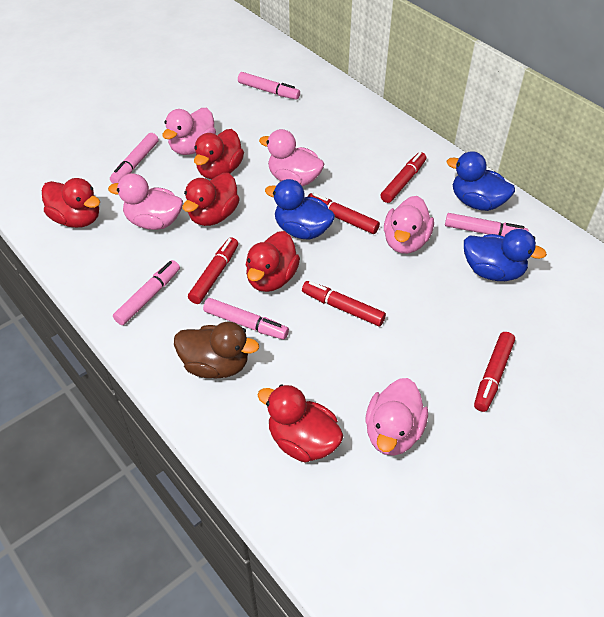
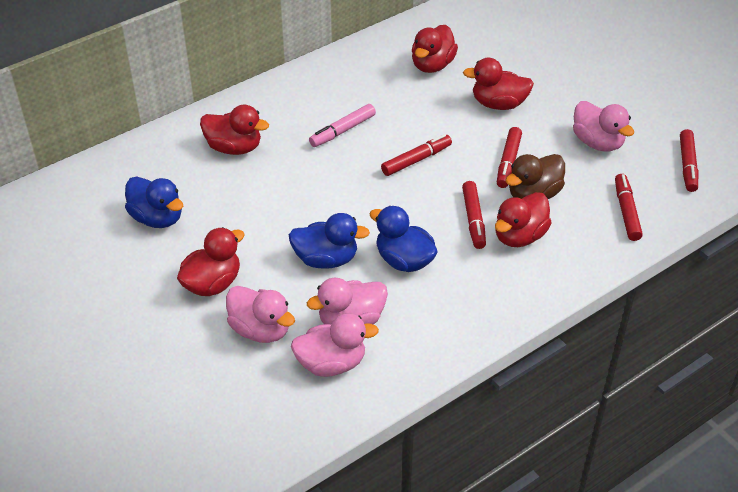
pink duck: [108,173,183,230] [162,108,216,155] [259,129,324,186] [365,378,428,456] [384,196,434,254] = 5 -> [226,286,295,343] [291,313,379,377] [307,278,388,324] [573,101,634,152] = 4
pink marker: [110,133,159,184] [113,260,180,325] [203,298,289,340] [238,72,300,100] [445,213,529,236] = 5 -> [309,104,376,147] = 1

